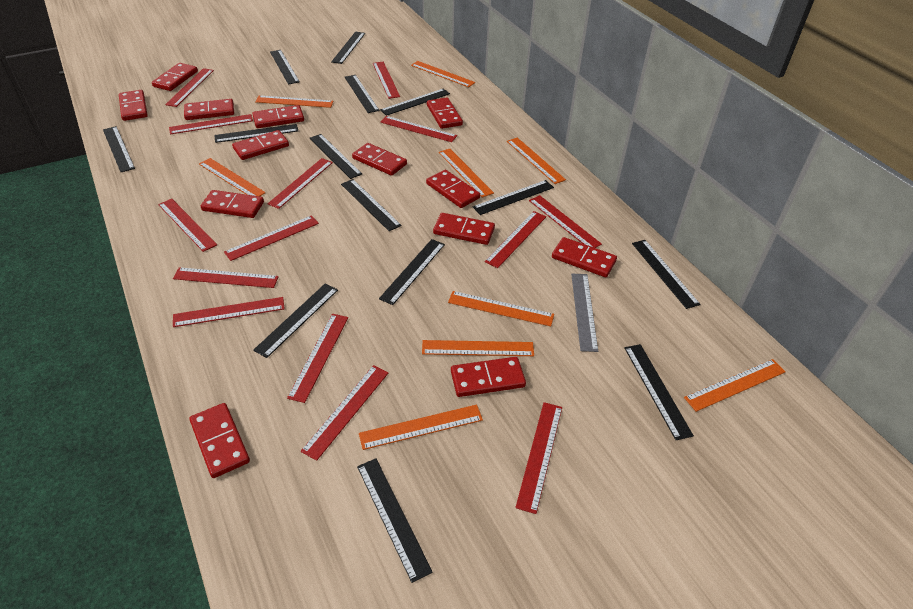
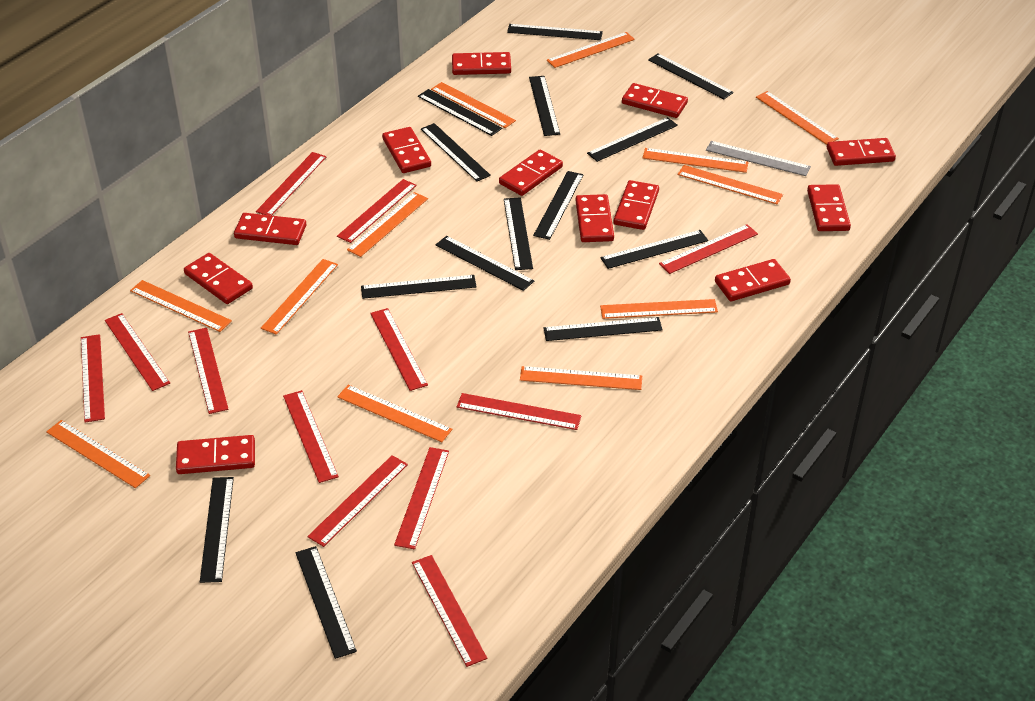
orange ruler: [199,158,266,196] [255,95,334,108] [359,404,483,450] [411,61,475,87] [422,340,534,356] [439,149,494,198] [448,291,554,326] [507,138,566,184] [684,359,786,412] = 9 -> [46,420,150,488] [130,280,232,332] [261,259,338,334] [337,384,452,442] [347,192,428,257] [431,82,516,128] [520,366,642,390] [547,32,635,68] [600,299,718,319] [643,148,749,173] [677,165,783,204] [756,91,839,145] = 12
red domino: [119,90,148,121] [152,63,198,91] [184,99,234,120] [189,403,250,478] [201,190,264,218] [232,130,289,160] [252,105,304,128] [352,143,407,176] [426,170,480,208] [427,97,463,129] [433,213,495,245] [451,357,526,397] [552,237,617,277] = 13 -> [176,435,255,474] [184,253,253,304] [234,213,306,245] [382,127,431,173] [452,52,511,75] [499,150,563,196] [576,194,614,242] [614,180,659,230] [622,83,688,118] [715,259,791,301] [807,184,851,231] [827,138,896,166] = 12
red ruler: [158,199,217,252] [165,68,214,107] [169,114,253,135] [173,267,278,288] [173,297,285,327] [224,215,319,261] [267,158,333,209] [287,314,348,403] [301,365,388,461] [373,62,400,99] [381,116,457,142] [485,211,546,268] [515,402,562,514] [529,195,602,248] = 14 -> [81,334,105,423] [105,313,170,391] [188,328,229,414] [256,152,327,216] [283,390,339,483] [307,455,408,547] [337,179,417,243] [370,308,428,391] [394,447,449,549] [412,555,487,667] [457,393,582,430] [659,224,758,274] = 12

